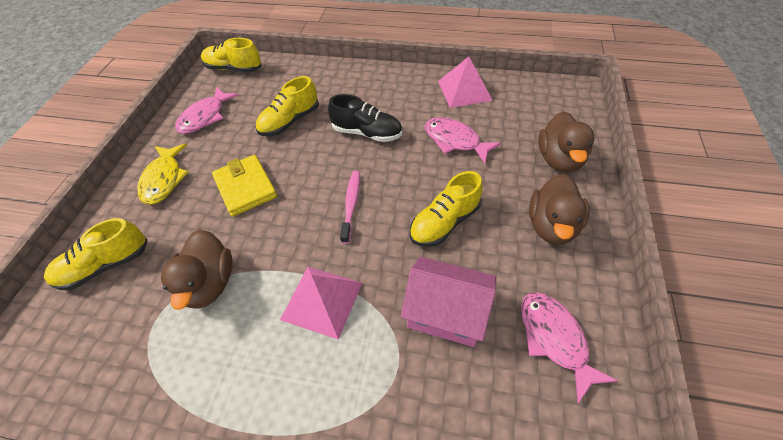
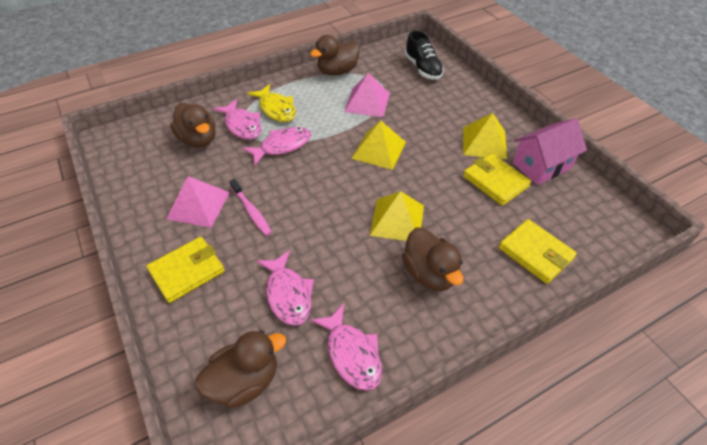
brown duck: [161,229,233,310] [529,174,589,245] [538,112,595,173] = 3 -> [170,103,215,148] [195,330,286,408] [310,35,360,76] [402,227,464,291] = 4
pink fish: [175,87,239,134] [425,117,501,164] [521,292,618,403] = 3 -> [213,99,262,140] [242,127,311,165] [256,250,314,326] [311,304,382,391] = 4
yellow pyramid: none = 0 -> [351,120,406,170] [370,191,424,241] [463,113,507,159] = 3
yellow shoe: [44,218,148,290] [201,38,262,72] [256,76,319,136] [410,171,483,247] = 4 -> none = 0
yellow wallet: [212,155,277,216] = 1 -> [146,237,225,303] [463,153,531,206] [499,219,577,284] = 3

